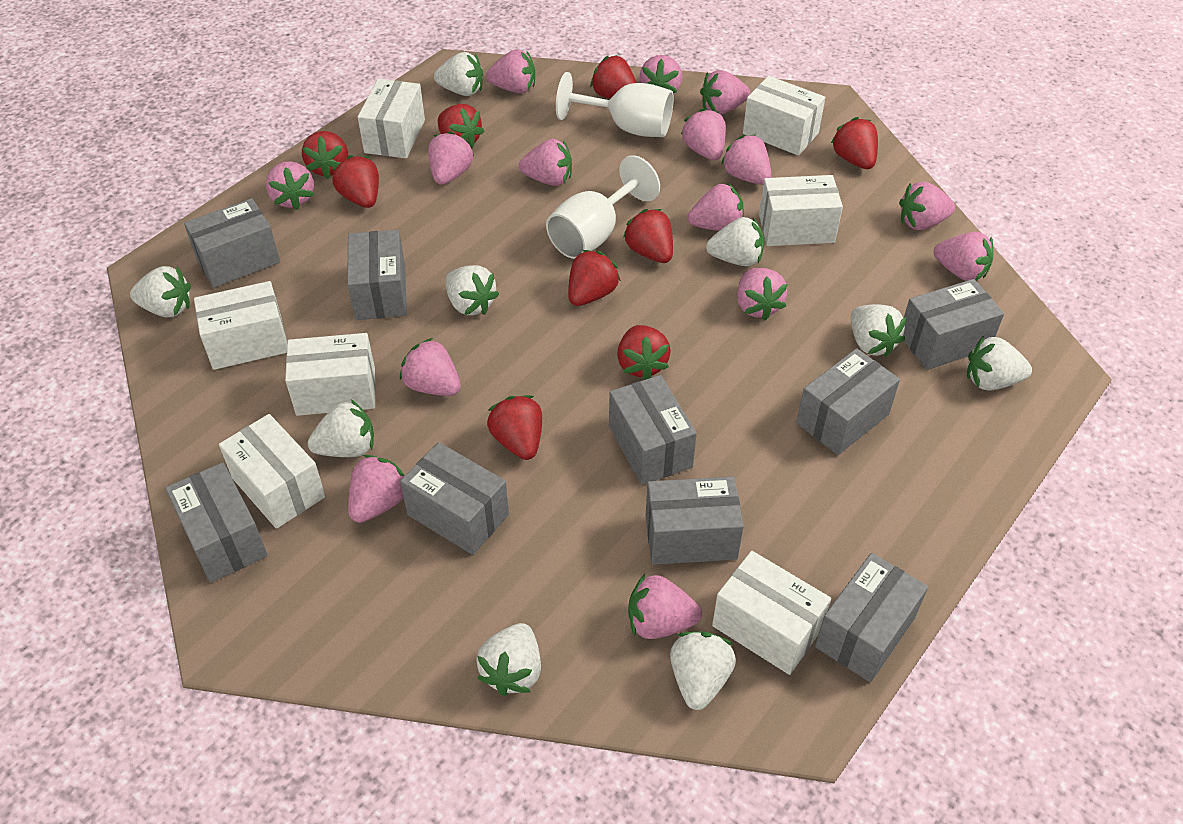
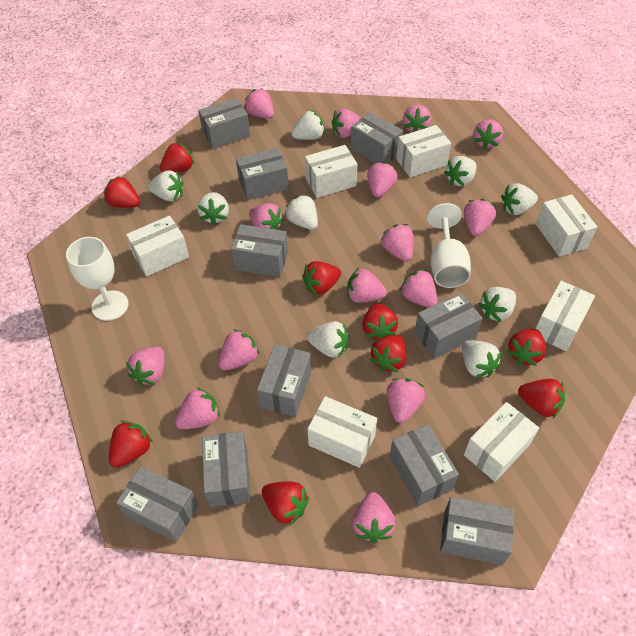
grey box: [165,462,268,583] [184,198,280,288] [347,230,407,320] [400,442,509,555] [609,375,697,485] [646,476,744,565] [796,348,900,455] [815,553,928,682] [903,279,1004,370] = 9 -> [116,466,198,542] [198,98,250,149] [202,431,251,507] [231,224,288,277] [236,148,289,200] [257,344,311,417] [351,112,403,164] [390,424,459,506] [414,293,483,359] [440,497,514,565] = 10

